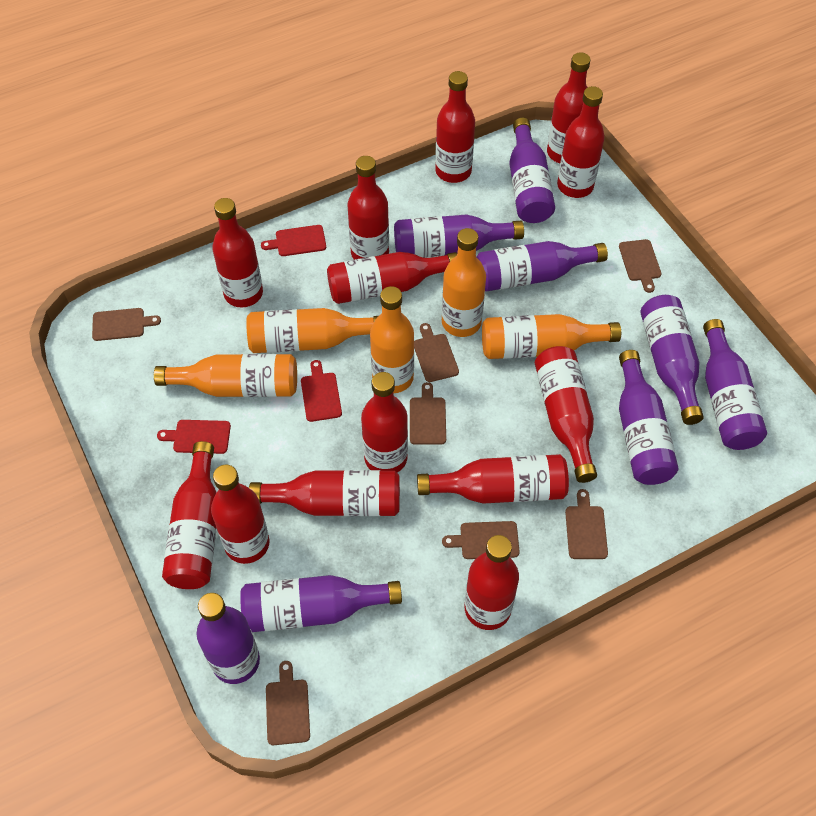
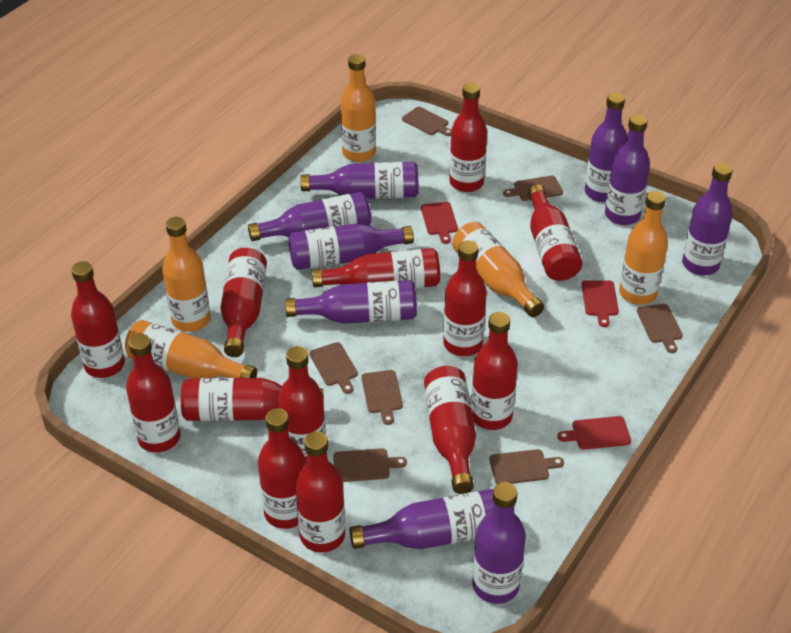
purple bottle: [197,593,260,684] [240,575,402,632] [394,214,524,258] [476,241,608,292] [509,118,555,223] [619,350,679,485] [640,295,704,425] [703,319,767,450] = 8 -> [248,192,371,241] [285,280,417,324] [289,223,414,270] [300,162,419,199] [350,489,494,549] [473,482,526,604] [585,92,627,202] [605,114,650,225] [682,163,733,276] = 9

